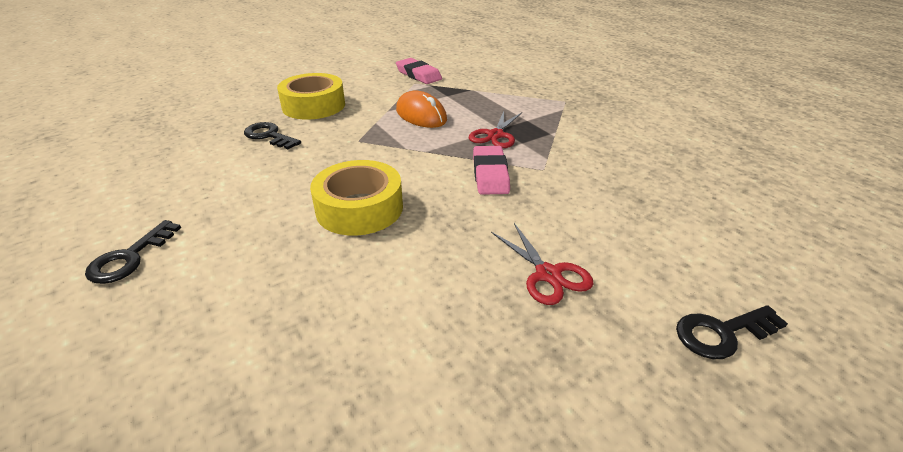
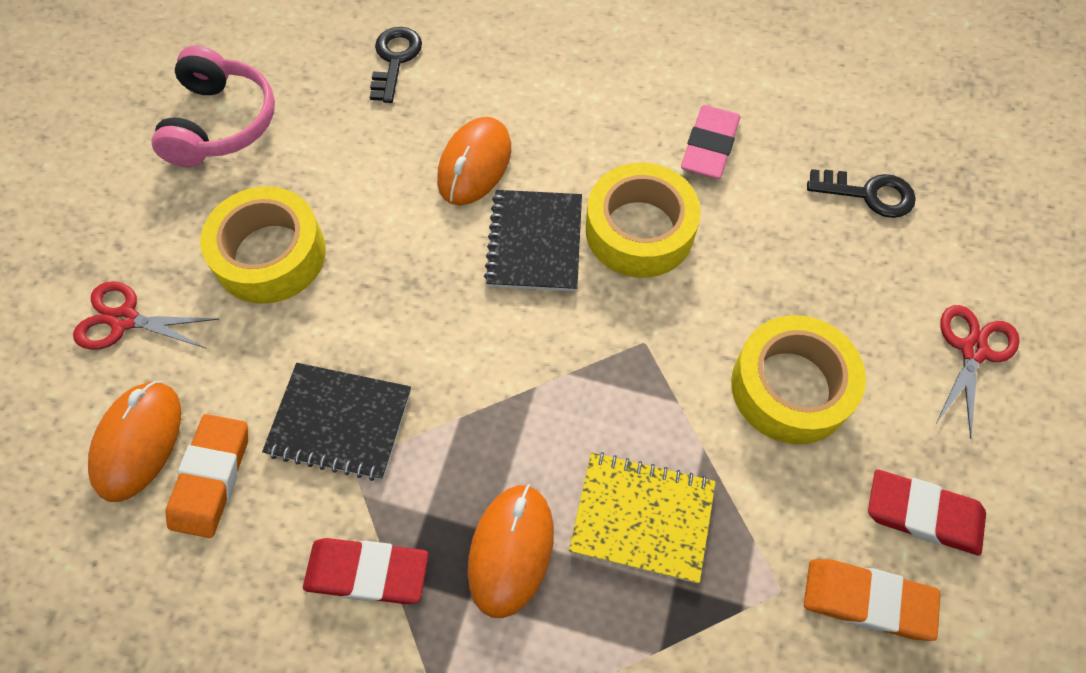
black key: [85,220,181,284] [244,122,301,149] [676,305,788,359] = 3 -> [370,27,422,103] [807,169,916,218] = 2
black notebook: none = 0 -> [262,363,411,481] [484,190,582,292] = 2
orange eraser: none = 0 -> [166,414,248,538] [804,559,941,641] = 2
orange mouse: [396,91,447,128] = 1 -> [88,381,181,502] [437,117,511,205] [467,484,554,618] = 3
pink eraser: [396,58,442,84] [473,146,510,195] = 2 -> [681,105,740,179] = 1
pink headphones: none = 0 -> [152,46,275,167] = 1
red eraser: none = 0 -> [303,538,428,604] [868,469,986,556] = 2
yellow notebook: none = 0 -> [569,452,716,583] = 1
yellow tape: [277,73,345,120] [310,160,403,236] = 2 -> [200,186,326,304] [586,163,701,278] [731,315,866,444] = 3

